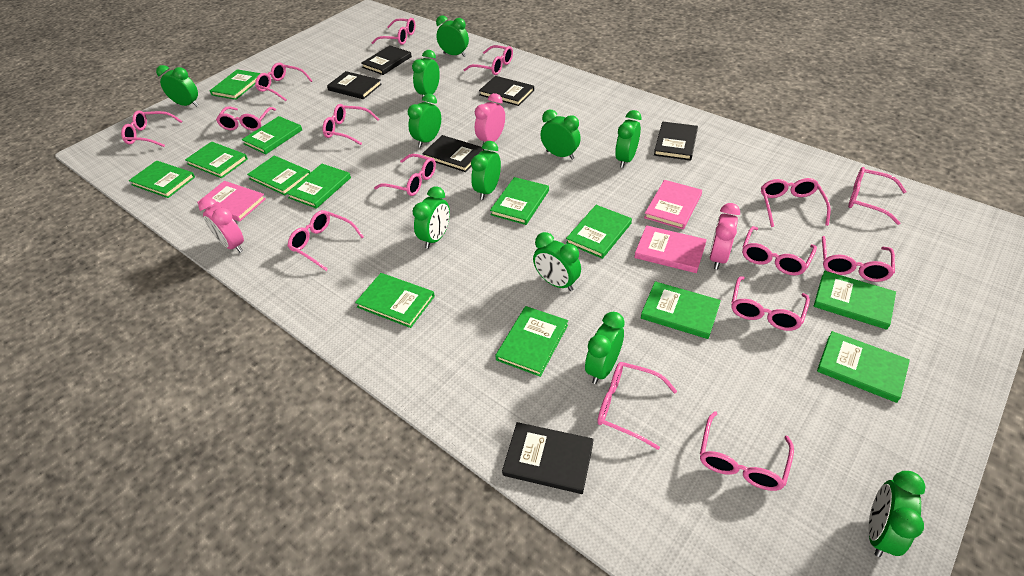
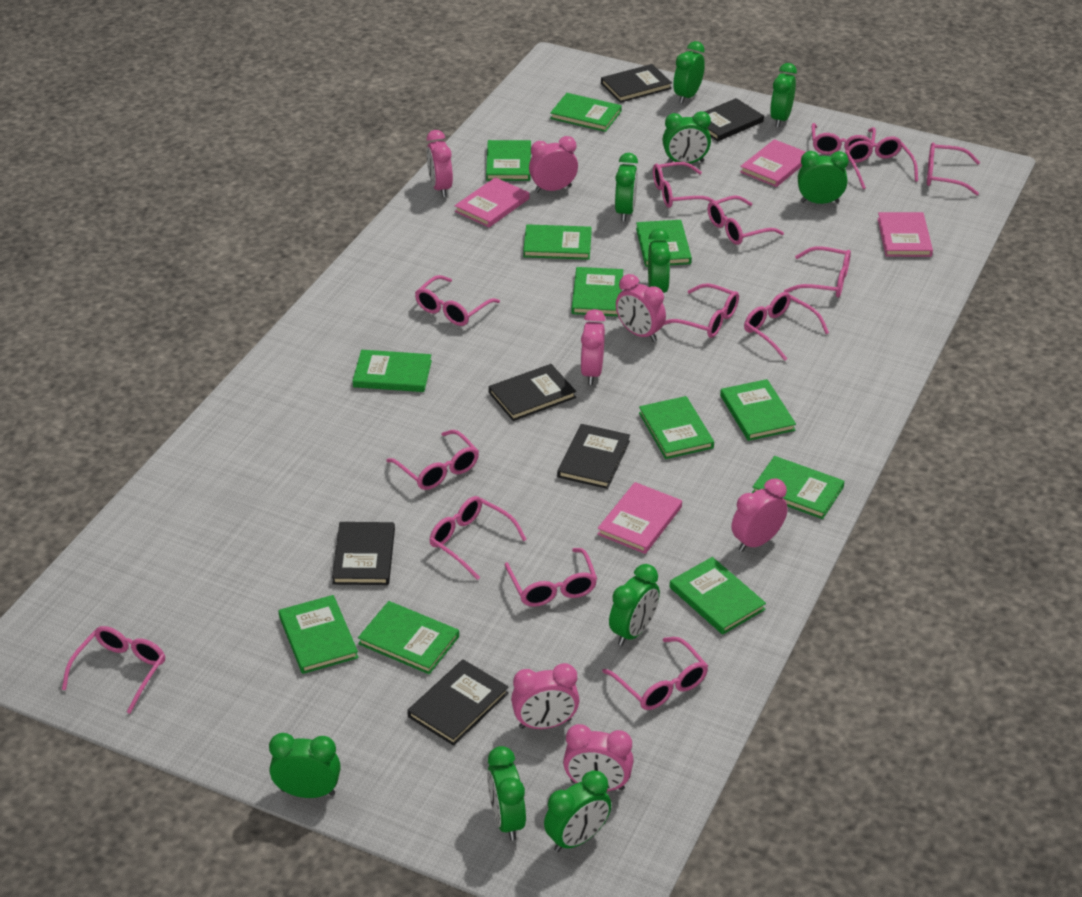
green book: [129,161,195,198] [185,142,248,178] [210,69,261,100] [242,116,302,154] [247,156,311,195] [286,164,351,209] [355,273,435,328] [490,177,549,225] [495,306,568,377] [566,205,632,259] [641,281,721,339] [813,271,896,330] [817,331,910,403] = 13 -> [279,595,359,674] [352,350,432,392] [358,601,459,674] [486,140,531,181] [523,224,592,260] [550,93,622,132] [571,267,623,316] [636,220,692,267] [639,396,714,459] [669,557,766,635] [720,379,796,441] [752,456,845,519] = 12
green clock: [156,65,198,107] [408,94,441,147] [412,50,440,98] [412,186,450,249] [436,15,469,57] [471,141,501,200] [533,232,581,291] [541,110,581,160] [585,312,625,384] [615,110,641,168] [868,471,925,557] = 11 -> [269,733,341,798] [487,746,526,841] [544,770,611,852] [609,564,660,646] [615,153,638,221] [648,229,671,293] [663,111,711,163] [673,41,705,104] [770,63,797,127] [798,151,849,204] = 10
pink book: [197,181,266,222] [634,225,707,273] [644,180,702,230] = 3 -> [455,177,529,227] [597,482,682,554] [740,139,806,187] [877,212,933,257] = 4
pink clock: [198,197,244,253] [475,93,505,144] [709,203,740,270] = 3 -> [427,130,453,197] [511,663,579,729] [529,136,578,193] [563,724,634,791] [580,309,606,385] [616,274,666,342] [732,479,788,552] = 7
pink glasses: [121,111,182,147] [216,106,276,131] [255,63,312,101] [288,210,364,271] [323,104,380,145] [372,18,416,45] [374,154,436,196] [464,45,513,75] [597,362,677,450] [700,411,794,491] [731,276,810,331] [742,226,817,275] [761,178,831,227] [822,236,895,282] [848,167,907,225] = 15 -> [62,626,165,714] [386,430,479,490] [415,275,500,326] [429,496,527,580] [505,548,597,607] [602,637,708,710] [653,162,715,208] [664,283,739,338] [708,195,784,245] [744,292,829,361] [784,246,851,297] [812,123,876,155] [845,136,918,189] [927,142,980,195] = 14

